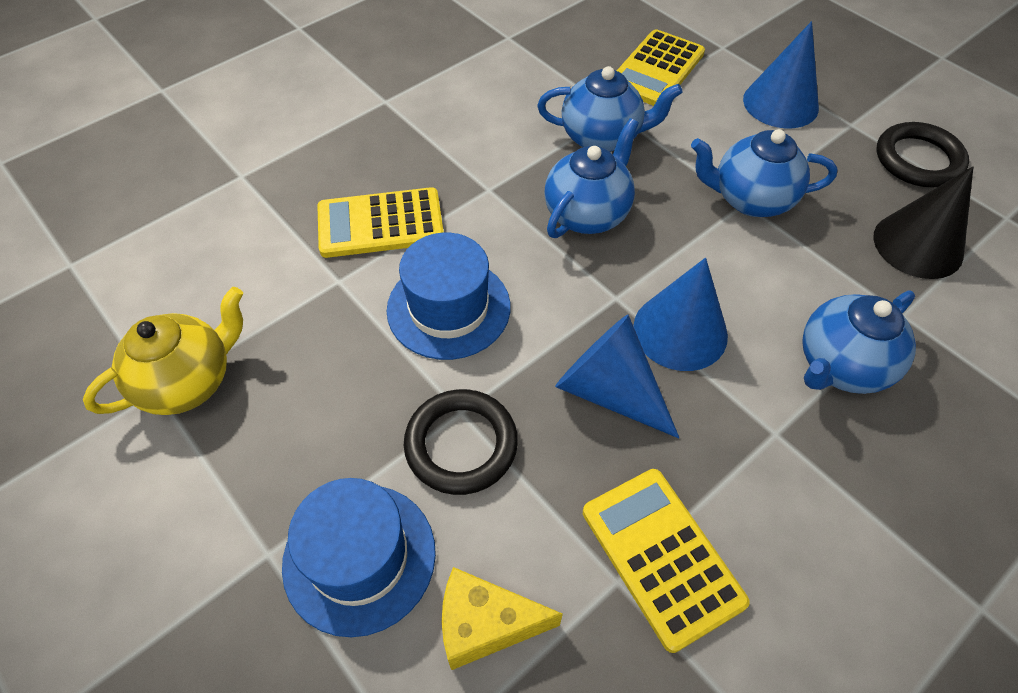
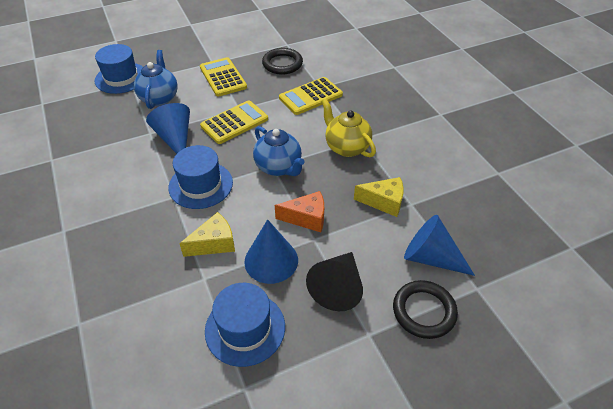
blue hat: [282,478,436,637] [387,233,510,360] = 2 -> [95,44,143,94] [168,145,233,209] [205,283,285,367] = 3
blue teapot: [537,66,683,152] [544,118,639,238] [691,129,837,217] [802,291,916,394] = 4 -> [134,50,178,109] [253,126,305,176] = 2
orange cheese: none = 0 -> [275,191,324,232] = 1
yellow cheese: [442,567,563,670] = 1 -> [179,212,235,257] [354,177,404,217] = 2

